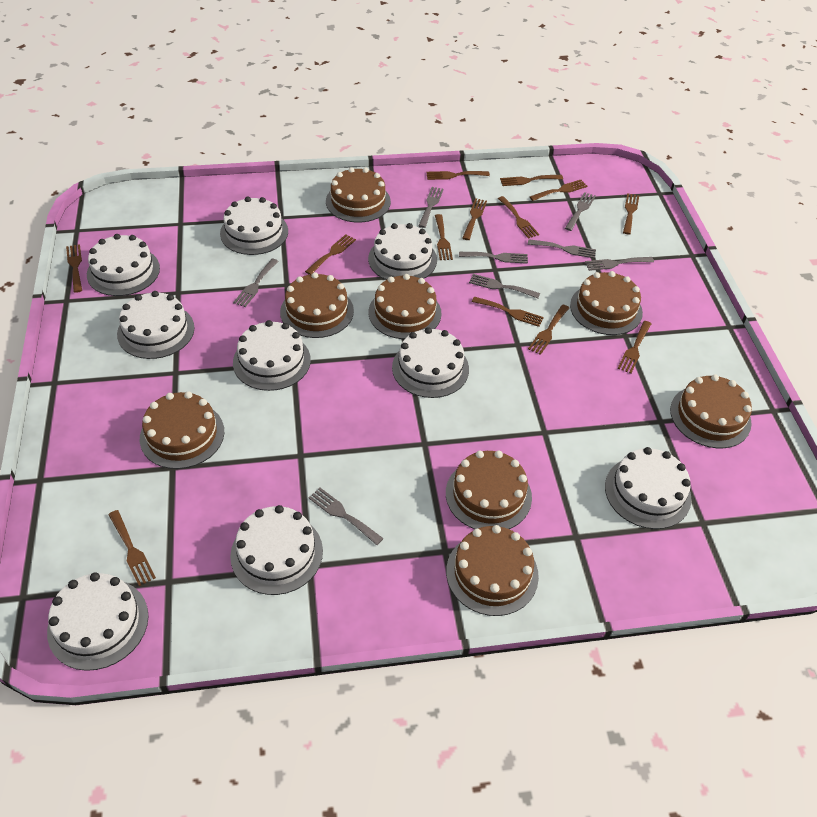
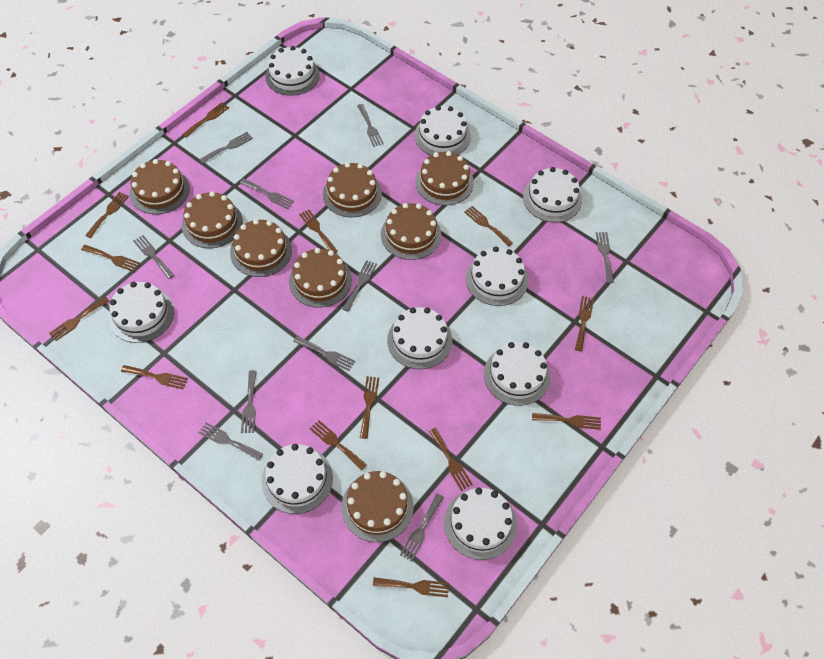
grey fork: [233,259,278,307] [309,488,384,545] [418,187,443,228] [459,252,528,264] [469,274,540,298] [528,239,596,258] [565,192,596,231] [585,257,654,271] = 8 -> [133,235,174,279] [199,132,253,163] [199,423,263,460] [240,178,294,209] [241,370,257,433] [293,336,355,371] [343,260,377,312] [357,104,384,147] [400,494,444,561] [596,232,614,283] = 10

